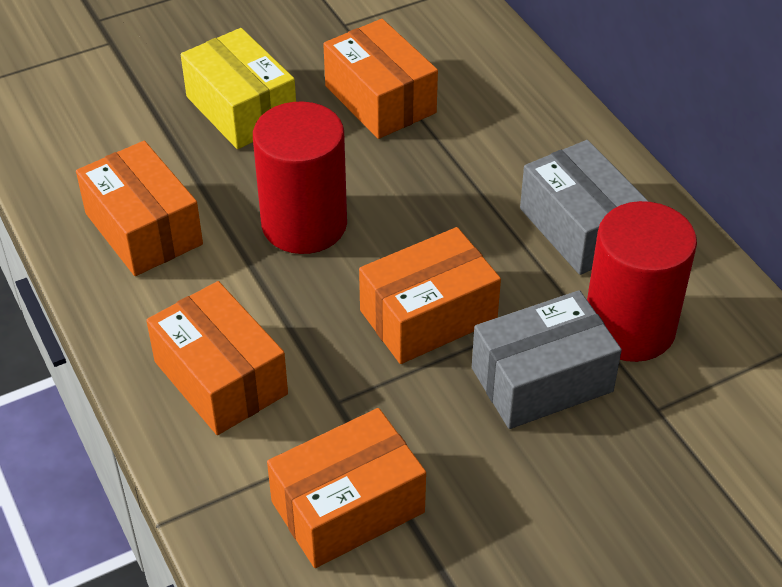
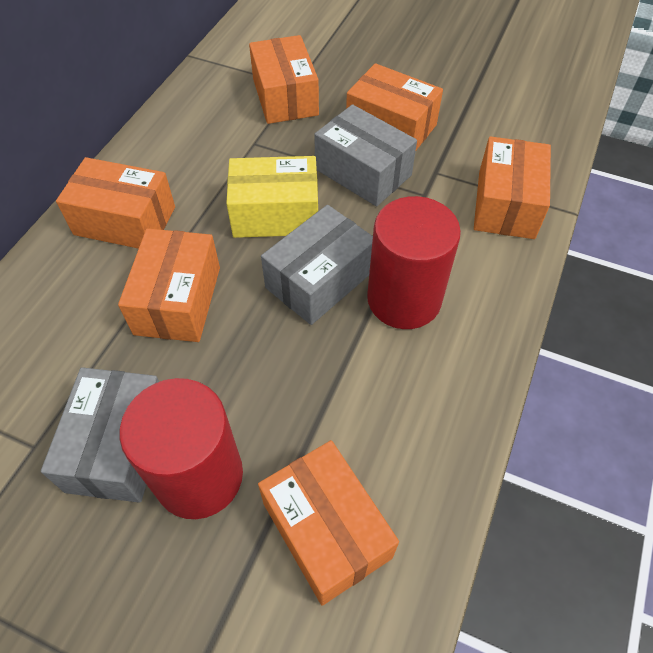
grey box: [472,290,622,429] [520,140,649,275] = 2 -> [41,367,159,503] [261,205,373,325] [314,104,417,206] = 3
orange box: [76,141,203,276] [146,281,288,435] [267,408,426,568] [323,19,438,139] [359,227,501,364] = 5 -> [56,157,175,249] [118,228,220,342] [249,35,319,124] [258,440,399,606] [346,63,443,150] [474,136,551,239] = 6

